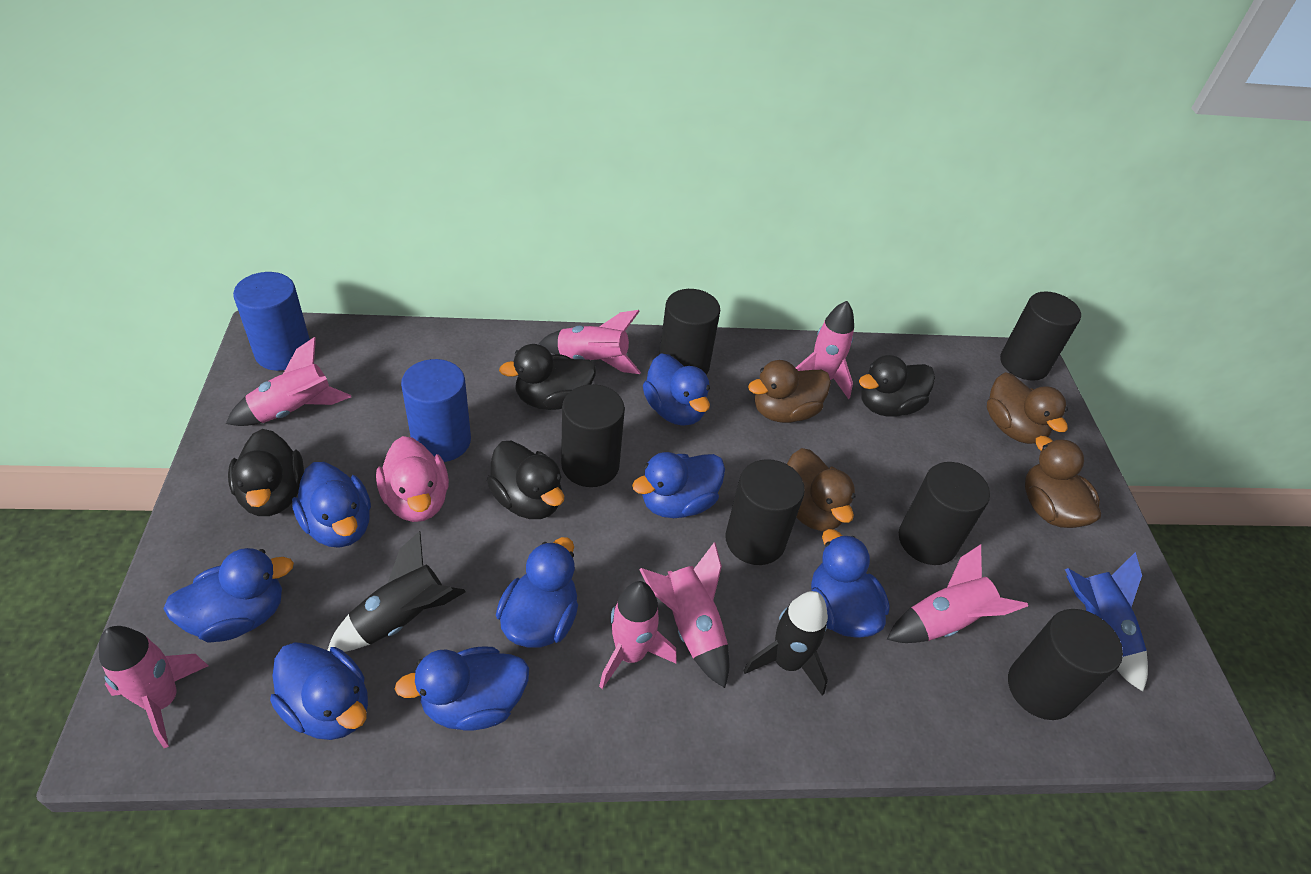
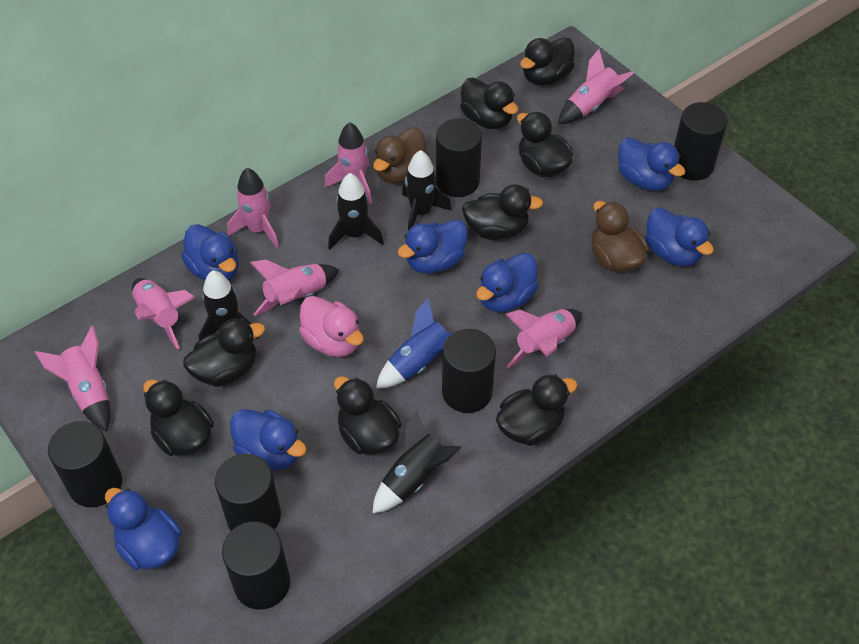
black duck: [228,429,304,516] [487,441,564,519] [499,344,596,410] [859,355,935,417] = 4 -> [143,379,214,456] [183,318,265,387] [334,376,401,455] [460,78,518,129] [462,184,543,240] [496,374,578,446] [517,112,573,177] [520,37,575,86] = 8
black rocket: [328,531,466,652] [743,591,828,695] = 2 -> [199,271,258,341] [328,173,384,250] [372,410,461,514] [402,150,452,231] = 4
blue cylinder: [233,272,310,371] [401,359,471,462] = 2 -> none = 0
blue duck: [163,548,294,643] [270,642,368,740] [292,462,371,548] [395,647,529,731] [496,537,578,648] [632,452,725,518] [643,354,710,426] [811,529,890,638] = 8 -> [105,488,182,570] [181,224,239,281] [230,409,307,471] [398,220,468,274] [476,253,539,313] [618,137,685,191] [646,207,714,266] = 7
brown duck: [748,360,831,423] [787,448,855,531] [987,372,1068,444] [1025,436,1101,528] = 4 -> [373,127,429,184] [591,201,649,273] = 2

